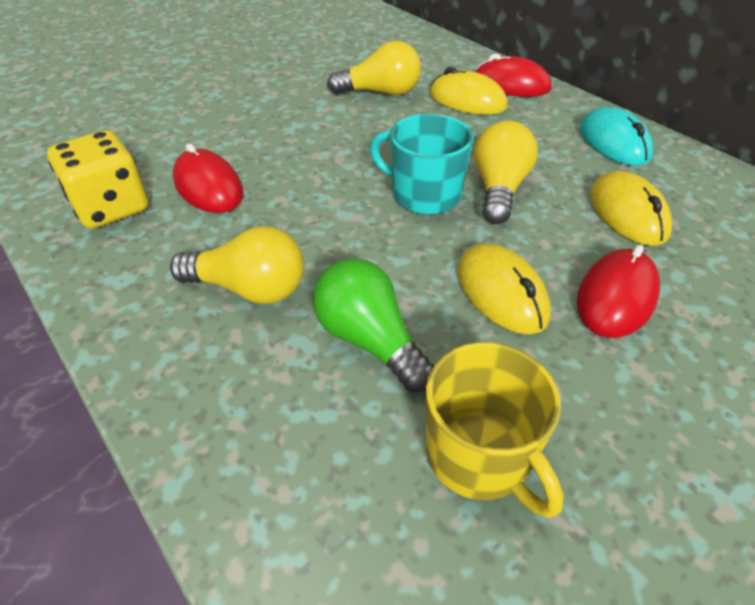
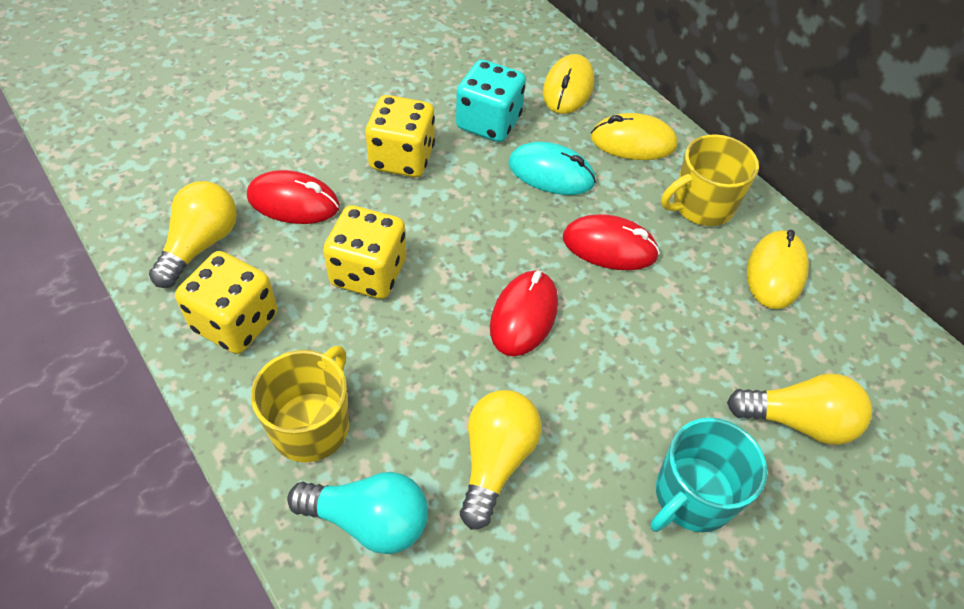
green light bulb: [313,258,434,392] = 1 -> none = 0
turquoise dice: none = 0 -> [456,60,526,142] = 1
turquoise light bulb: none = 0 -> [287,472,428,554] = 1
yellow dice: [47,130,148,229] = 1 -> [175,251,278,354] [323,205,406,299] [365,95,435,177] = 3
yellow mug: [426,342,564,518] = 1 -> [251,346,349,463] [661,134,759,226] = 2

